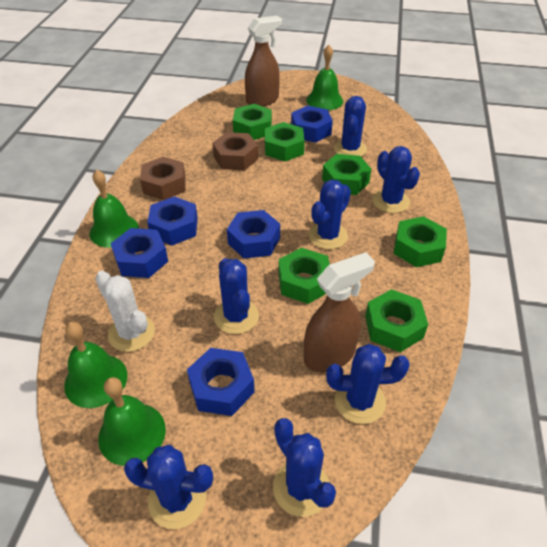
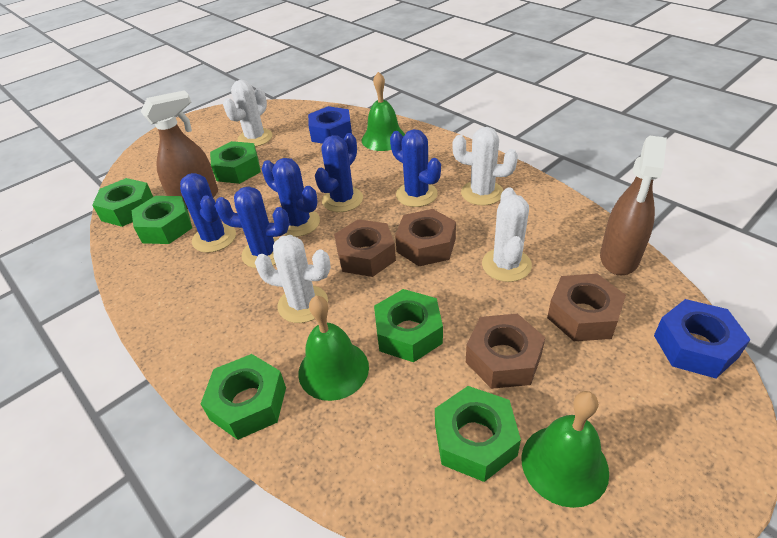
blue cactus: [124,445,213,529] [214,258,259,334] [273,418,336,517] [309,179,351,249] [326,344,410,424] [334,96,367,157] [373,146,420,213] = 7 -> [180,173,236,253] [215,187,289,268] [262,158,320,237] [315,133,363,212] [390,129,441,207] = 5
blue nut: [111,228,168,278] [147,196,198,246] [187,348,255,416] [227,210,280,259] [291,106,333,143] = 5 -> [308,106,352,144] [654,299,751,378] = 2
brown nut: [140,157,186,200] [212,132,258,170] = 2 -> [334,219,396,277] [395,209,456,266] [466,314,545,389] [547,274,626,341] = 4
green bell: [64,322,128,408] [89,170,139,248] [98,377,166,466] [306,45,343,110] = 4 -> [298,296,369,401] [362,72,405,151] [522,391,609,508] = 3
white cactus: [95,271,155,352] = 1 -> [223,80,272,147] [255,235,331,323] [452,127,518,205] [482,187,532,282] = 4

